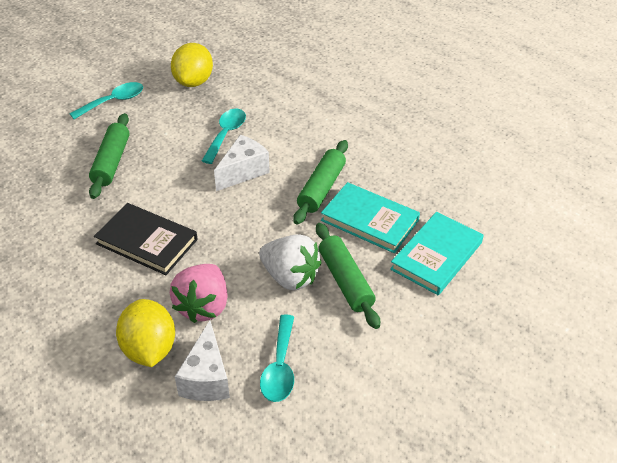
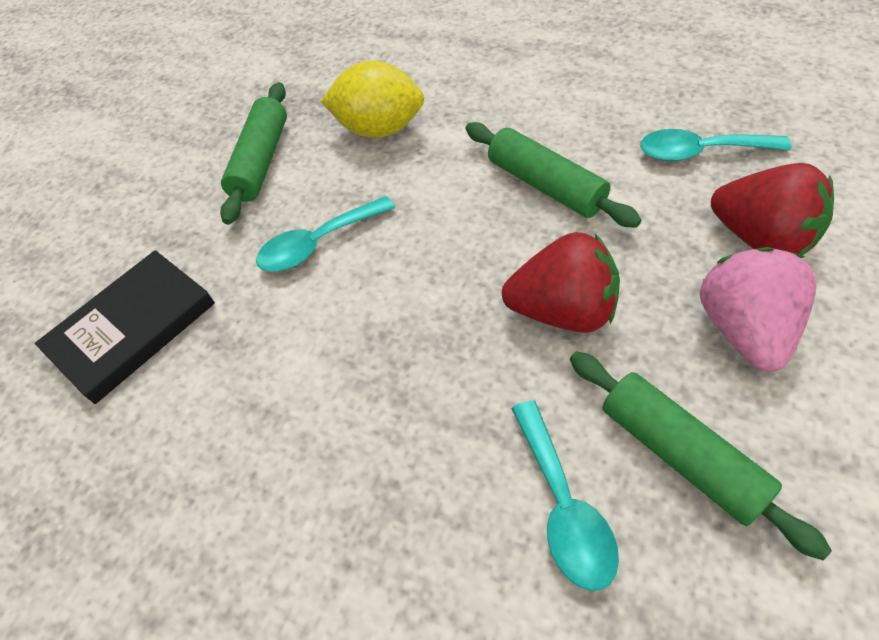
red strawberry: none = 0 -> [502,232,620,333] [711,163,834,256] = 2
turquoise book: [321,182,420,253] [390,212,483,295] = 2 -> none = 0
white cheese: [175,320,230,401] [214,135,270,191] = 2 -> none = 0
white strawberry: [259,234,322,290] = 1 -> none = 0
yellow lemon: [116,299,175,367] [171,43,213,87] = 2 -> [321,61,424,138] = 1

